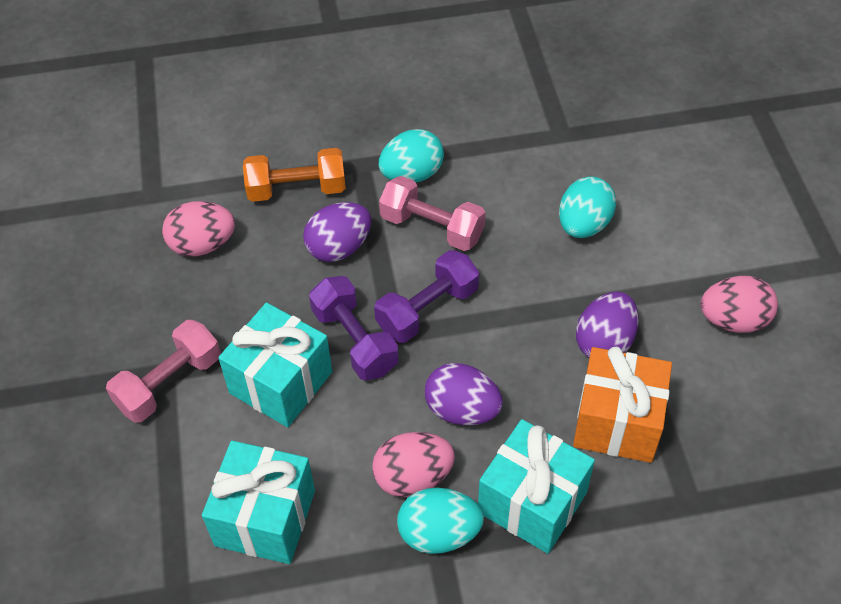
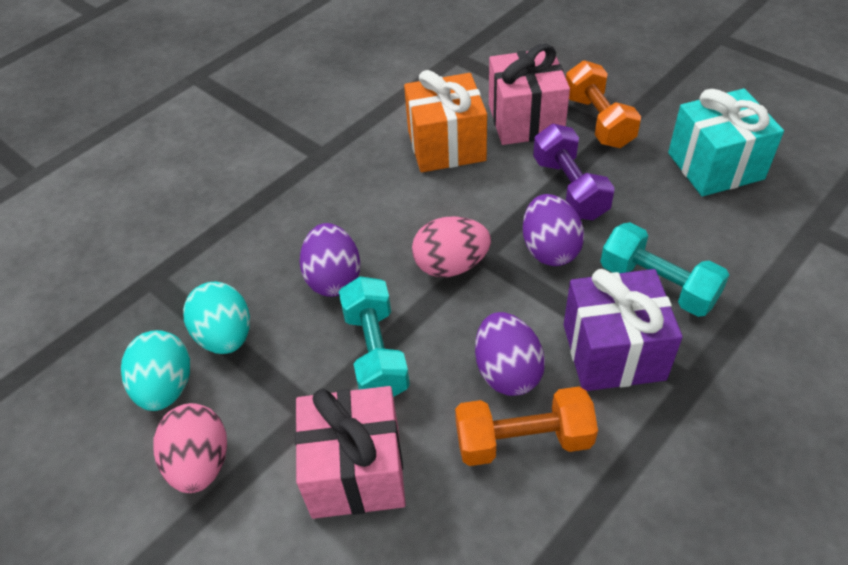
orange dumbbell: [243,148,346,202] = 1 -> [455,387,598,466] [566,60,641,148] = 2
pink dumbbell: [106,320,221,423] [379,176,486,251] = 2 -> none = 0
pink egg: [162,201,235,256] [372,432,455,497] [700,276,778,333] = 3 -> [154,403,227,493] [412,216,491,277] = 2
pink gift: none = 0 -> [295,386,406,519] [489,44,570,145] = 2
purple dumbbell: [309,276,398,380] [374,250,479,343] = 2 -> [533,124,615,220] = 1
purple gift: none = 0 -> [564,269,683,391] = 1
turquoise dumbbell: none = 0 -> [339,276,410,397] [600,222,729,317] = 2
turquoise egg: [379,129,444,182] [397,488,484,554] [559,176,616,238] = 3 -> [121,330,190,411] [183,281,250,354] = 2
turquoise gift: [202,441,315,564] [218,303,332,427] [478,419,595,554] = 3 -> [668,88,784,197] = 1

